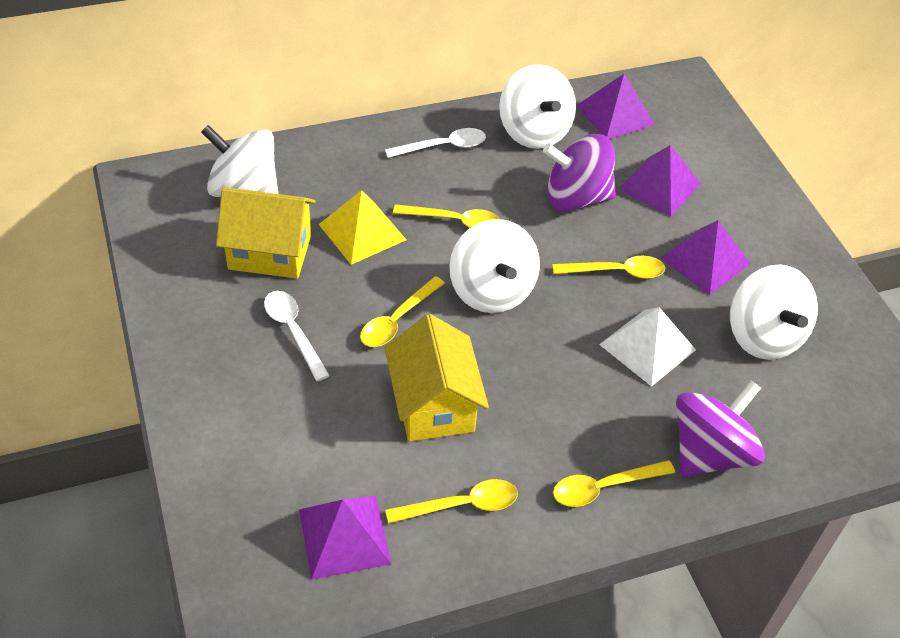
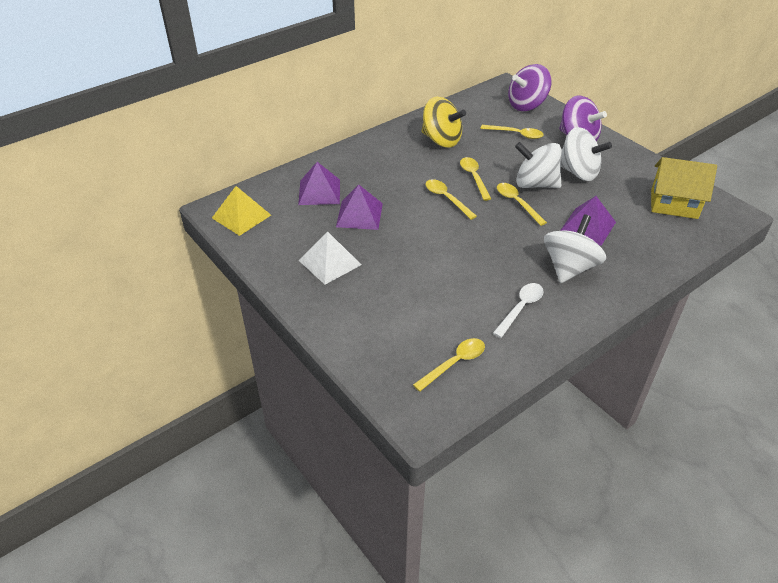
purple pyramid: [299,496,391,580] [577,74,655,139] [618,145,701,217] [660,220,750,295] = 4 -> [298,162,340,205] [336,184,383,230] [560,196,616,246] = 3
white spinning top: [201,125,278,197] [450,219,540,313] [499,64,576,149] [730,264,818,360] = 4 -> [515,142,562,188] [544,214,606,283] [561,127,612,181] = 3
white spoon: [264,291,330,381] [385,128,486,158] = 2 -> [493,283,544,338] = 1
yellow house: [216,187,316,279] [385,314,489,442] = 2 -> [651,157,717,219] = 1
yellow spinning top: none = 0 -> [422,97,466,148] = 1

